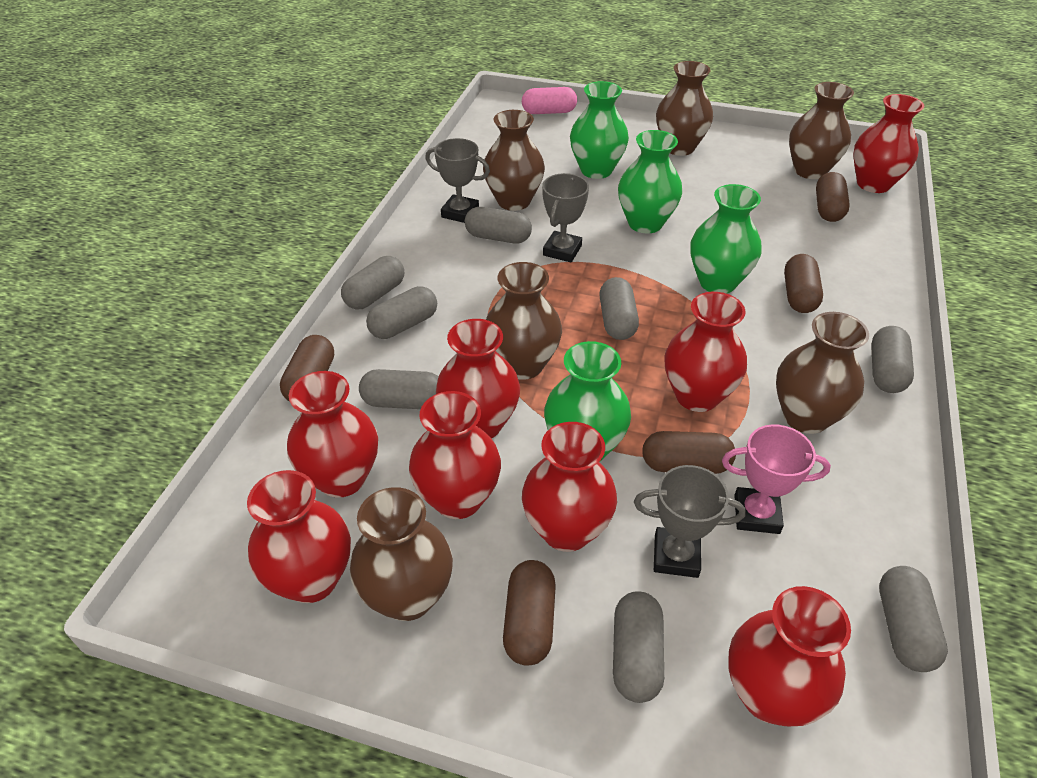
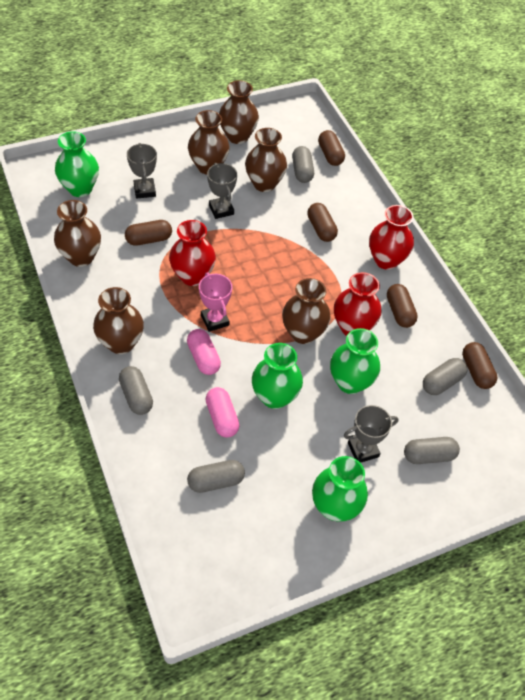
grey capsule: [341,256,404,309] [359,369,438,409] [366,286,437,339] [465,207,532,244] [599,277,639,340] [613,591,664,703] [871,326,914,393] [879,566,948,672] = 8 -> [119,366,153,415] [187,460,245,493] [292,146,314,183] [404,437,460,464] [423,358,467,395] = 5
pink capsule: [522,87,577,114] = 1 -> [187,329,221,375] [206,387,239,438] = 2
red vase: [247,470,351,603] [287,371,378,498] [409,391,501,519] [436,319,520,438] [522,422,617,552] [664,292,747,412] [729,586,851,726] [853,94,924,193] = 8 -> [169,220,216,286] [334,272,381,336] [369,205,414,270] = 3

